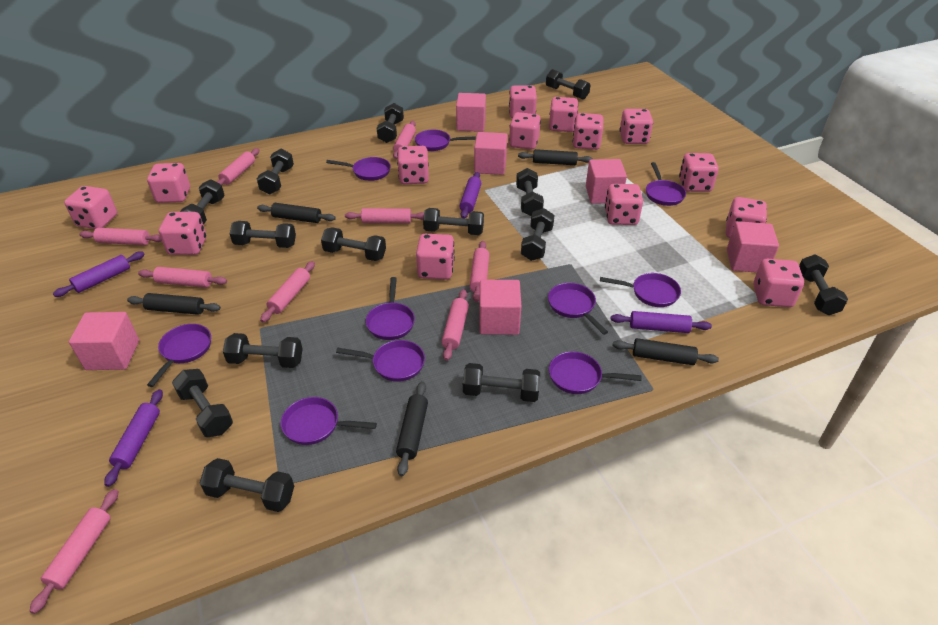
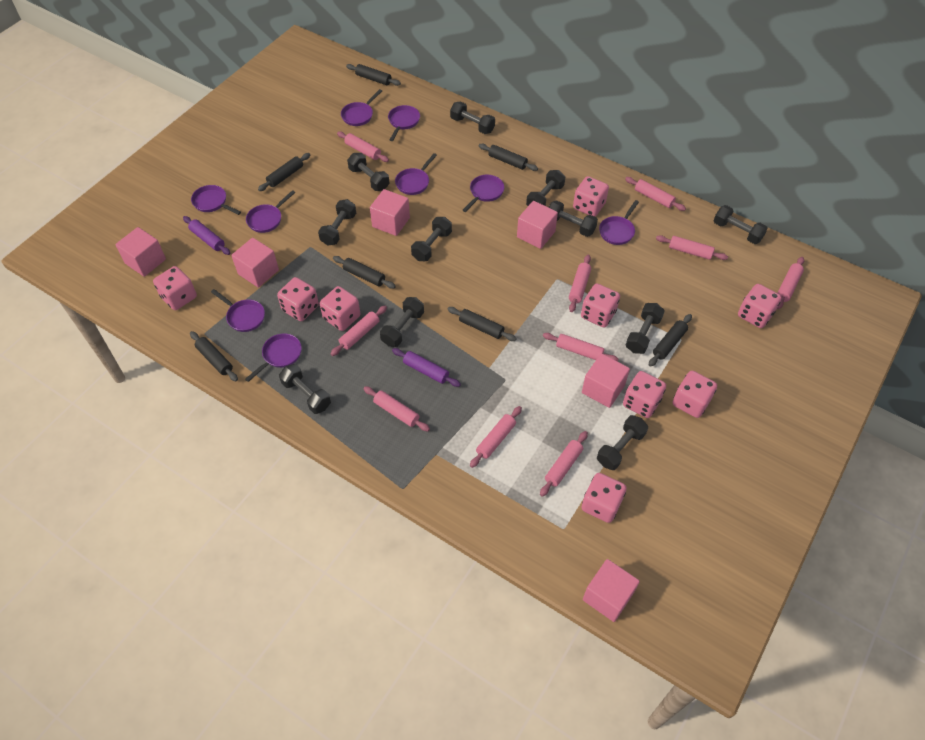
black dumbbell: [172,369,233,437] [180,179,225,225] [200,458,294,512] [223,333,303,368] [230,221,296,248] [257,149,294,194] [321,227,386,261] [377,103,404,143] [423,208,484,235] [463,363,540,402] [516,168,544,216] [521,208,555,261] [546,69,590,99] [799,255,848,315] = 14 -> [279,364,331,414] [318,199,356,246] [347,153,390,191] [380,297,424,347] [411,217,452,261] [450,102,495,134] [526,170,565,206] [548,200,598,237] [597,415,648,470] [626,303,665,354] [713,205,768,244] = 11
black rolling pin: [127,293,221,315] [257,203,336,223] [396,381,428,476] [518,149,593,165] [612,338,719,365] = 5 -> [190,331,238,381] [258,153,310,191] [333,256,396,289] [346,64,401,86] [448,307,517,341] [479,144,538,171] [649,314,692,367] = 7
pink dice: [64,186,117,229] [147,163,190,203] [159,212,206,255] [397,146,429,184] [416,234,455,279] [509,85,537,118] [509,112,541,150] [549,97,578,132] [573,113,603,150] [605,184,643,225] [619,109,653,144] [679,153,719,192] [726,197,767,238] [753,259,804,307] = 14 -> [153,266,197,310] [277,277,319,321] [320,286,360,331] [573,176,609,217] [581,284,620,328] [581,473,627,523] [623,371,666,418] [673,371,717,418] [738,284,782,328] = 9
pink rolling pin: [30,489,118,614] [79,228,162,245] [138,267,227,288] [216,148,259,185] [260,261,315,322] [345,208,424,223] [393,121,416,159] [442,289,469,361] [470,241,489,302] = 9 -> [331,306,387,356] [337,131,389,162] [363,386,430,431] [470,406,522,468] [540,431,588,497] [543,333,618,362] [569,255,591,312] [625,177,686,211] [656,235,728,260] [777,257,804,309] = 10
purple pan: [147,324,211,387] [281,397,377,445] [326,157,391,181] [336,340,425,382] [366,277,415,340] [415,130,476,151] [548,283,608,335] [549,351,642,394] [600,273,681,307] [646,162,686,206] = 10 -> [191,185,241,215] [211,289,265,332] [245,333,302,382] [246,190,295,233] [341,89,382,126] [388,105,420,141] [395,153,437,195] [463,175,504,212] [599,200,639,245] = 9
purple rolling pin: [53,251,145,297] [104,389,163,487] [460,172,481,218] [611,311,712,333] = 4 -> [183,216,230,255] [392,348,461,387] = 2

